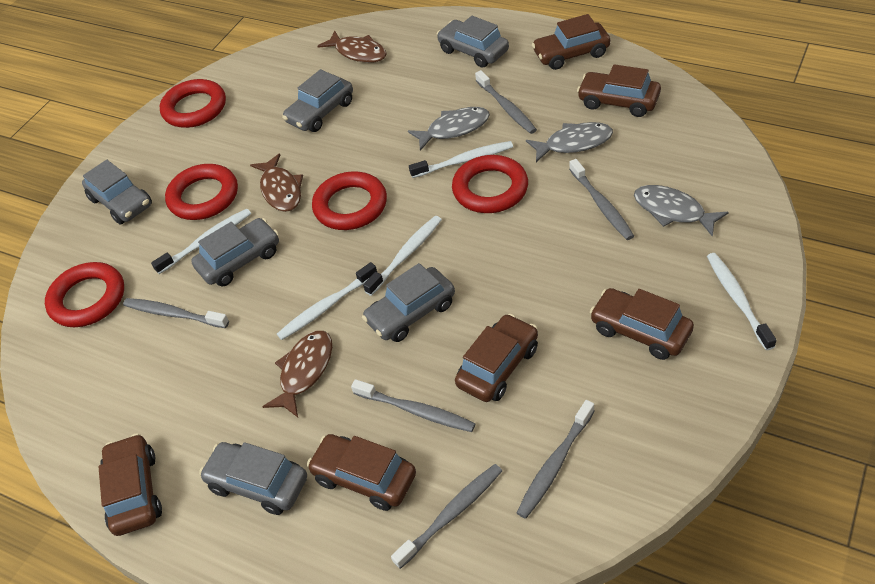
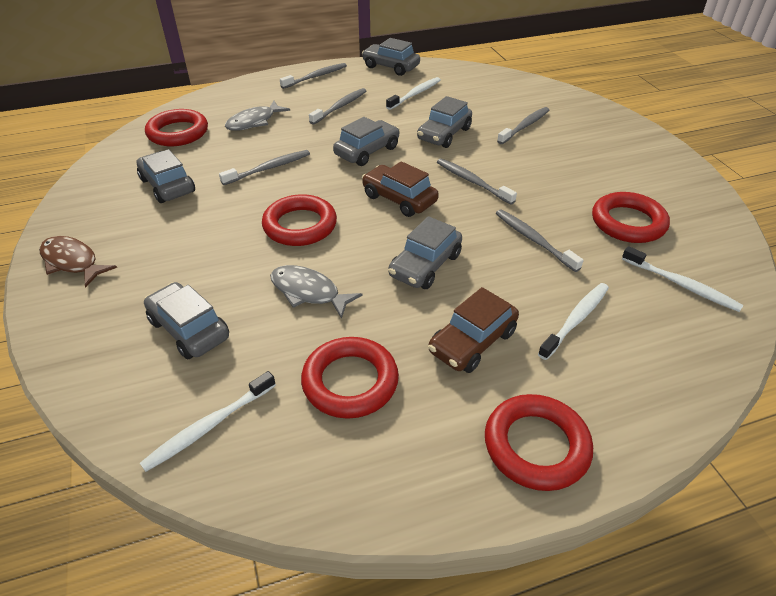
brown car: [98,434,162,536] [307,434,416,511] [455,314,538,402] [532,14,610,70] [577,64,661,117] [590,288,694,360] = 6 -> [362,161,439,217] [428,287,519,373] = 2
brown fish: [250,153,303,212] [262,331,332,417] [318,30,386,63] = 3 -> [39,236,117,287] = 1
grey fish: [408,107,490,151] [526,122,613,162] [634,185,729,237] = 3 -> [225,101,290,131] [270,265,363,319] = 2
white toothbrush: [151,209,251,274] [277,262,377,340] [363,216,442,296] [409,141,513,178] [707,253,776,350] = 5 -> [140,371,276,472] [386,77,441,110] [538,283,609,360] [622,246,744,312] = 4

